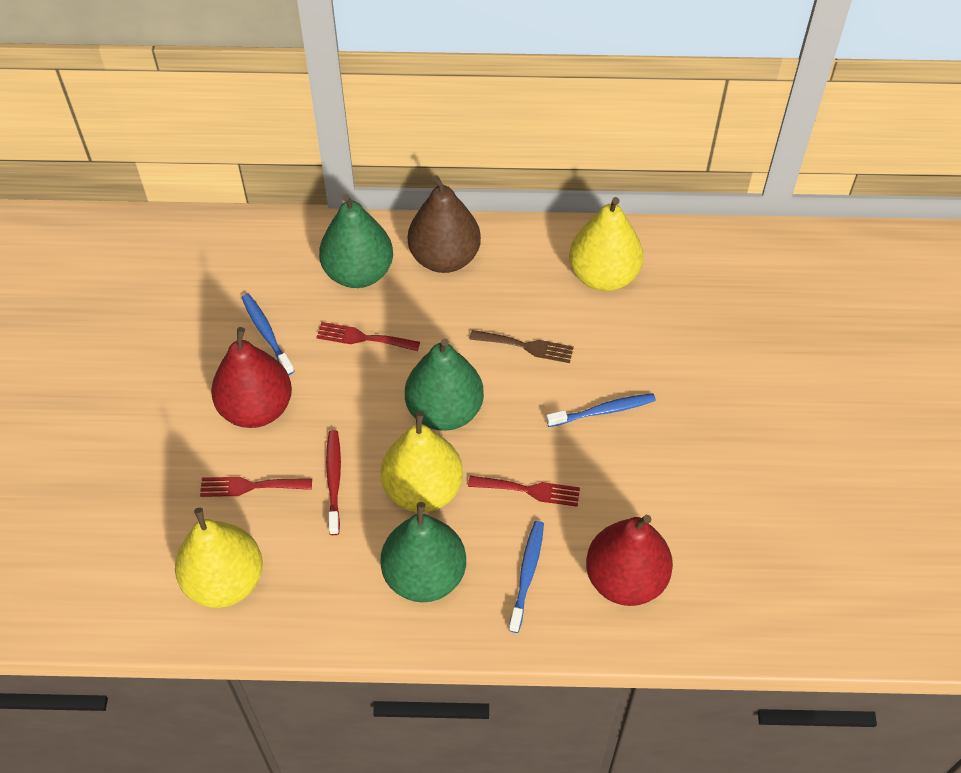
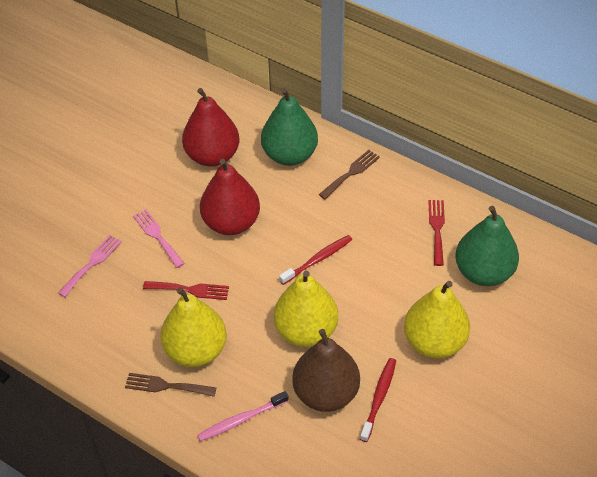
blue toothbrush: [242,294,294,375] [509,521,544,633] [546,393,656,427] = 3 -> none = 0
brown fork: [469,330,574,363] = 1 -> [125,373,216,397] [319,150,380,199] = 2
green pear: [319,194,393,288] [380,502,466,602] [405,338,484,431] = 3 -> [261,88,318,166] [455,206,519,286] = 2
pink fork: none = 0 -> [58,235,122,297] [133,209,185,268] = 2
pink toothbrush: none = 0 -> [197,391,289,442] = 1
red fork: [200,477,312,497] [316,322,420,351] [468,476,580,507] = 3 -> [143,281,229,300] [429,200,445,266] = 2
red toothbrush: [326,430,341,535] = 1 -> [279,235,352,285] [360,358,396,442] = 2

